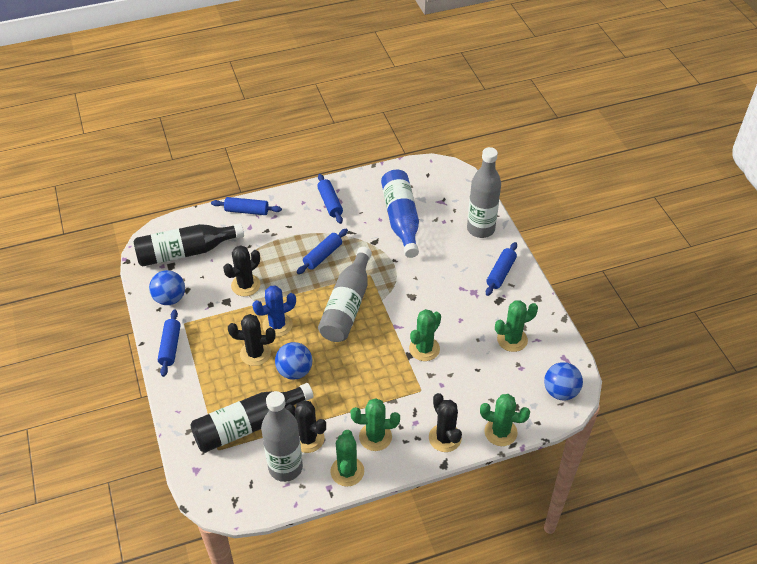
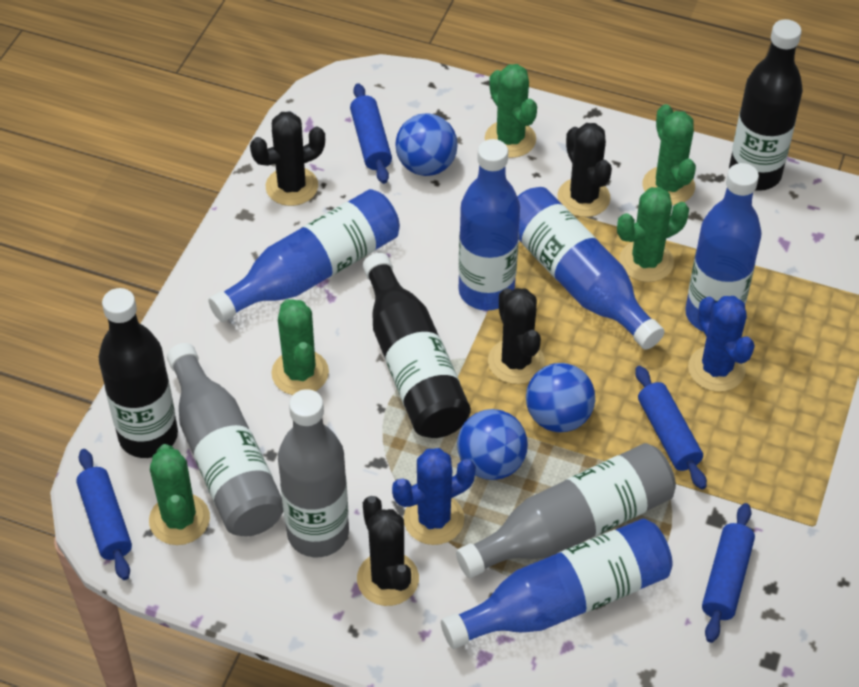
black bottle: [133,223,244,267] [190,383,314,453] = 2 -> [98,288,178,458] [363,253,471,438] [729,19,803,191] = 3
blue bottle: [381,170,419,258] = 1 -> [208,189,400,322] [441,519,673,649] [458,139,520,311] [517,187,664,350] [685,163,762,331] = 5
blue cactus: [252,286,296,337] = 1 -> [392,448,476,545] [688,296,755,392] = 2
blue rolling pin: [158,310,181,377] [211,197,282,215] [297,229,348,274] [317,174,343,224] [486,242,517,296] = 5 -> [76,449,132,580] [350,83,392,184] [635,366,707,489] [702,503,755,643] = 4

